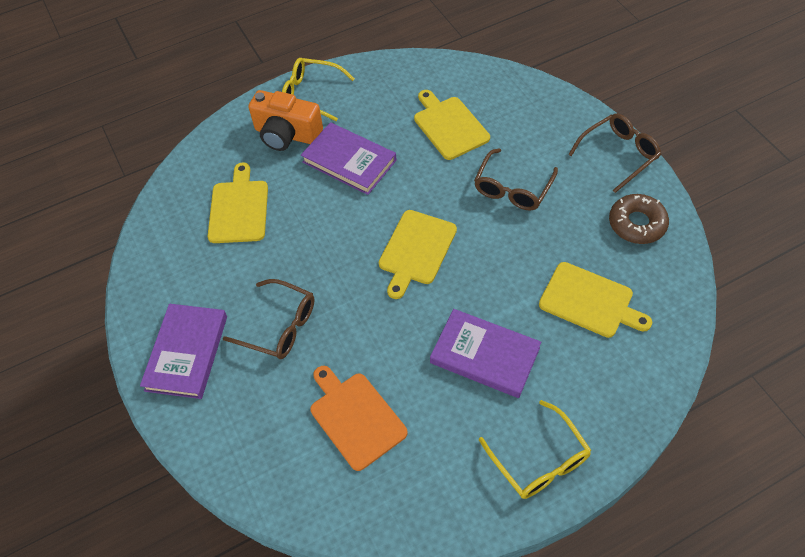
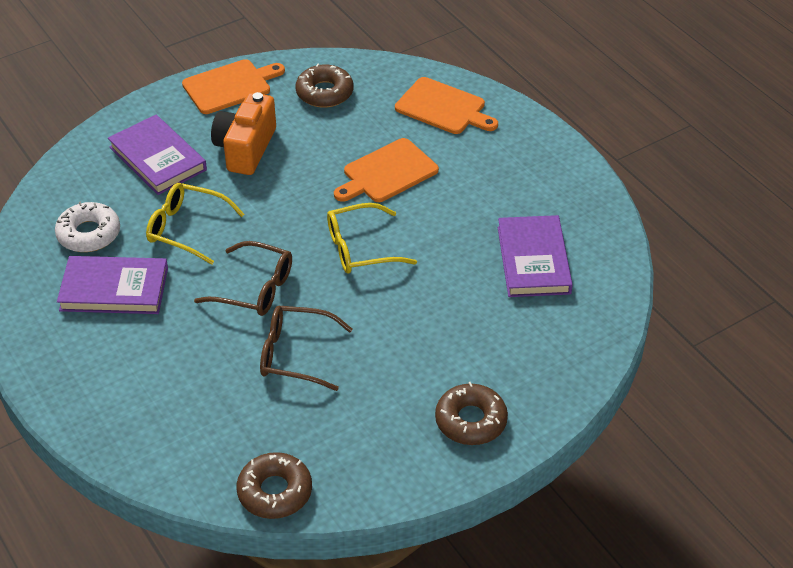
brown donut: [609,194,669,244] = 1 -> [237,452,312,519] [295,64,353,108] [435,382,508,445] = 3
brown glasses: [223,279,315,359] [474,148,558,210] [568,113,661,193] = 3 -> [194,241,292,316] [260,306,353,391] = 2
orange cutting board: [310,366,408,471] = 1 -> [182,59,285,114] [334,138,439,202] [395,77,498,134] = 3
white donut: none = 0 -> [55,202,120,252] = 1
yellow cutting board: [208,162,268,243] [379,210,457,299] [414,90,490,160] [539,262,652,338] = 4 -> none = 0

